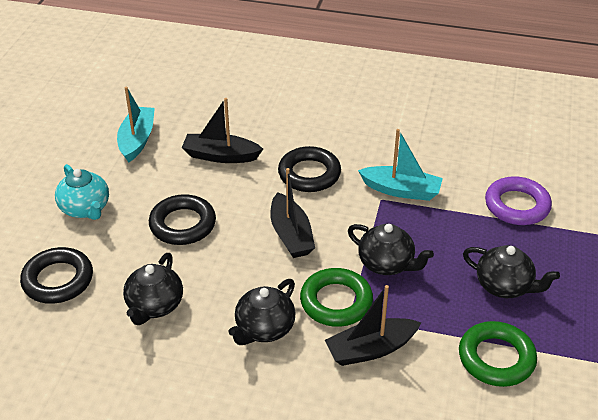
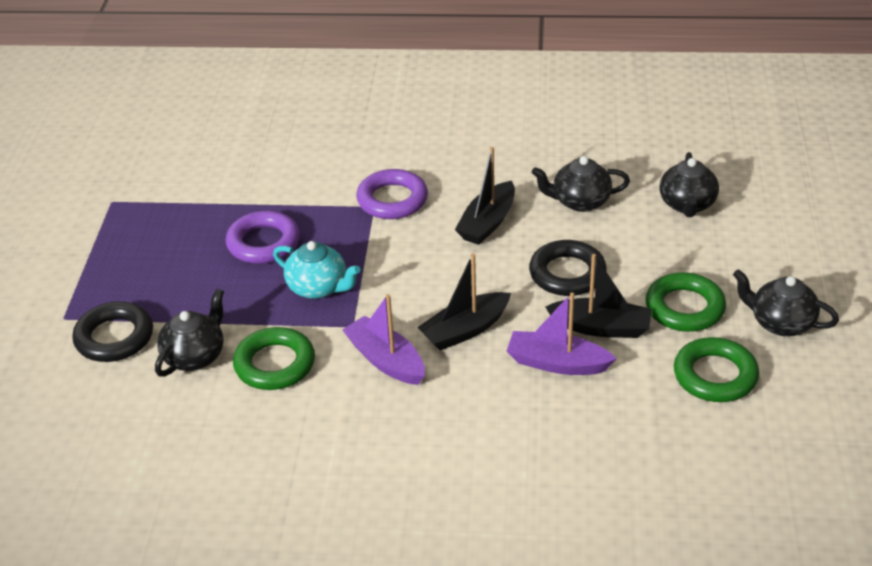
black ring: [20,247,93,304] [149,194,216,245] [278,146,341,192] = 3 -> [72,302,153,362] [529,240,607,296] = 2
green ring: [300,268,373,327] [459,321,537,387] = 2 -> [233,327,315,390] [645,272,726,332] [674,337,759,402] = 3
purple boat: none = 0 -> [342,294,425,385] [507,292,617,375] = 2
purple ring: [485,176,552,225] = 1 -> [226,211,300,264] [356,169,428,219] = 2
turquoise boat: [117,87,155,163] [358,129,443,201] = 2 -> none = 0

